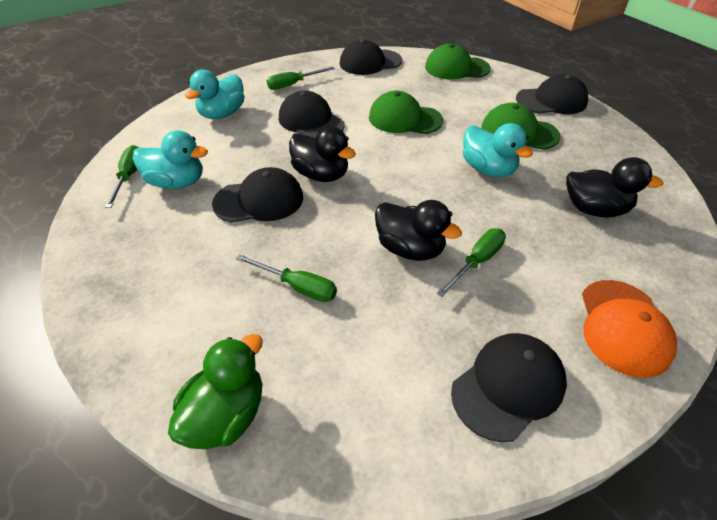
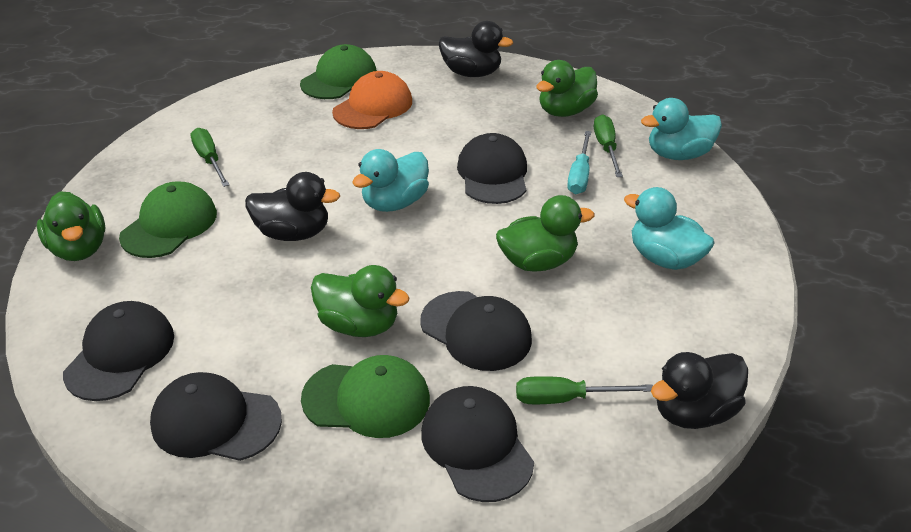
green duck: [168,334,263,449] = 1 -> [37,191,106,261] [311,265,410,337] [496,195,594,272] [536,60,598,117] = 4
green screwdriver: [105,145,140,208] [236,254,337,302] [266,67,335,90] [437,228,506,297] = 4 -> [190,128,230,187] [516,376,653,404] [594,114,623,177] = 3
turquoise screwdriver: none = 0 -> [567,131,591,194] = 1

